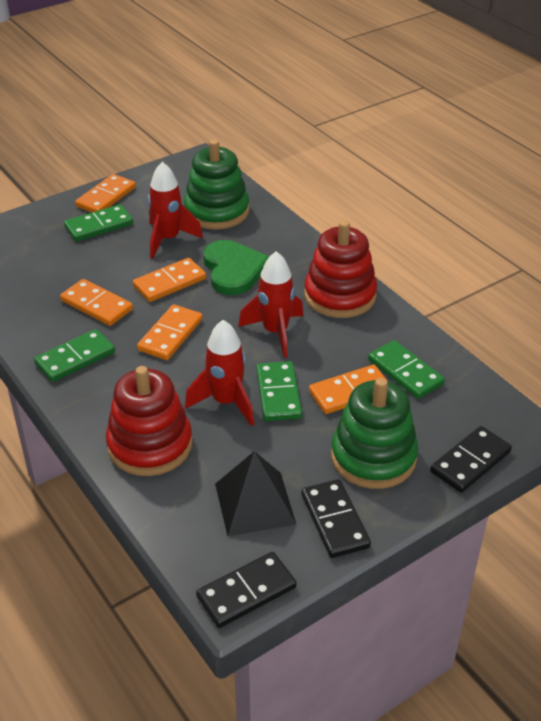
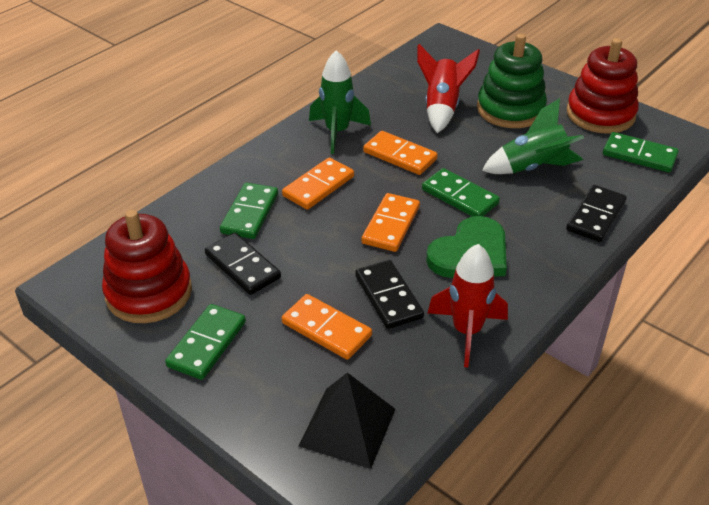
green rocket: none = 0 -> [309,50,371,154] [482,98,584,174] = 2
green stacking toy: [184,139,249,230] [331,378,418,489] = 2 -> [477,34,547,128] = 1
orange domino: [60,279,133,326] [75,174,136,212] [133,258,206,302] [137,304,203,360] [309,365,388,414] = 5 -> [282,158,354,210] [282,294,372,360] [361,193,420,252] [363,131,438,175] = 4
red rocket: [148,162,203,259] [185,320,254,426] [238,251,304,358] = 3 -> [417,44,480,133] [428,244,508,367] = 2

